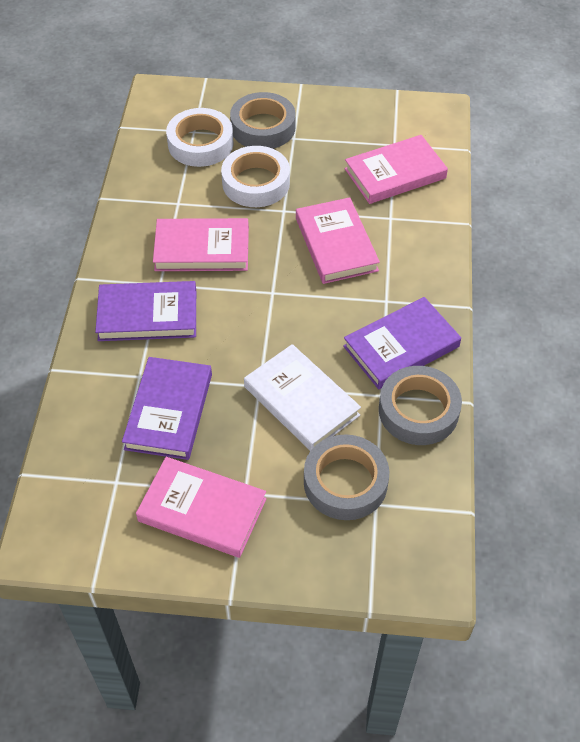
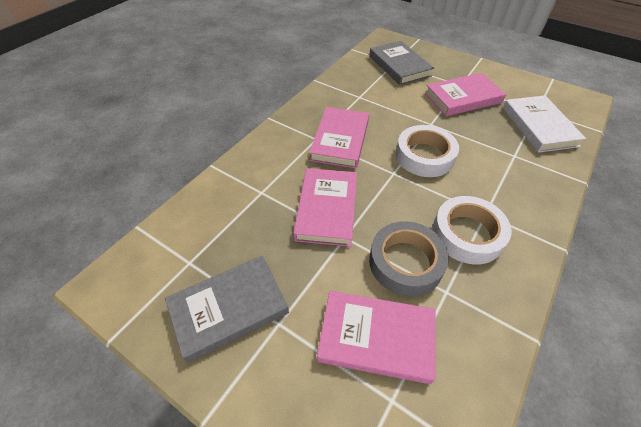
grey book: none = 0 -> [165,256,289,363] [369,41,434,85] = 2
grey tape: [230,92,296,149] [304,434,390,520] [379,366,462,445] = 3 -> [369,221,449,296] = 1
purple book: [95,281,196,341] [122,357,212,460] [343,297,461,389] = 3 -> none = 0

